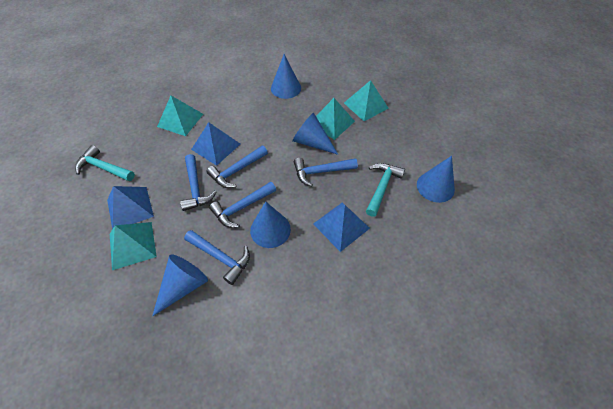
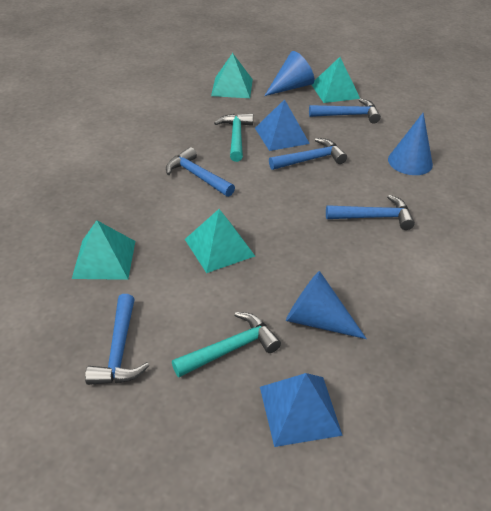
blue cone: [152,254,208,316] [250,202,291,248] [271,54,301,99] [292,113,338,155] [417,156,455,203] = 5 -> [264,51,315,96] [286,271,367,339] [388,113,433,175] = 3
blue pyramid: [107,186,154,229] [191,122,240,166] [313,202,370,252] = 3 -> [255,99,310,151] [260,373,343,447] = 2

